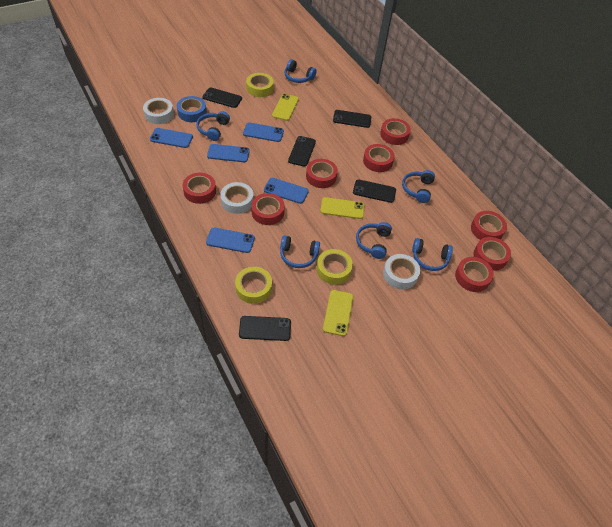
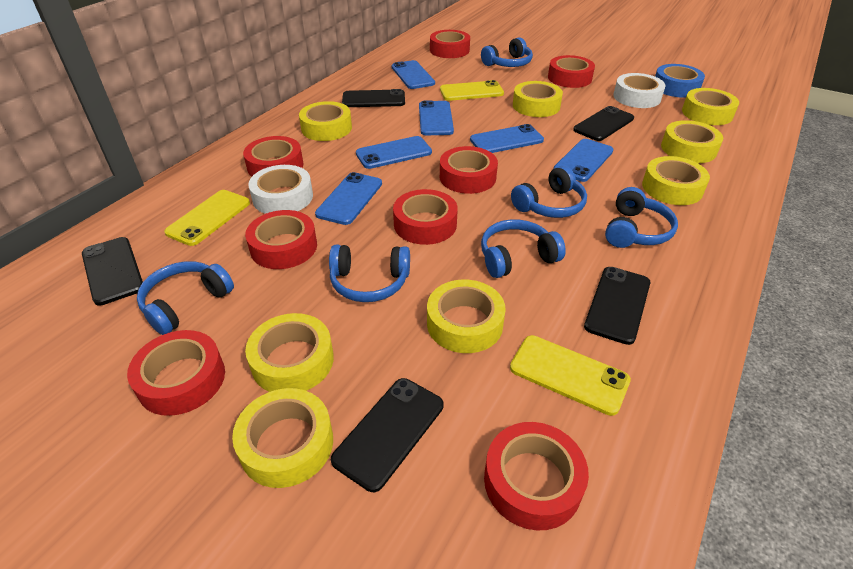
blue phone: [150,128,193,148] [206,228,255,253] [207,144,250,162] [243,122,284,142] [264,178,309,204] = 5 -> [315,172,382,225] [356,136,432,169] [392,60,435,89] [419,100,454,135] [470,124,544,153] [554,139,614,182] = 6
white tape: [143,98,174,124] [220,182,253,214] [383,254,420,289] = 3 -> [248,165,313,214] [613,73,666,108] = 2
yellow tape: [235,267,272,304] [246,73,274,97] [316,249,353,285] = 3 -> [232,388,333,488] [245,313,334,392] [299,101,352,141] [427,279,506,353] [513,81,563,117] [642,156,710,205] [661,120,723,163] [682,88,739,125] = 8

